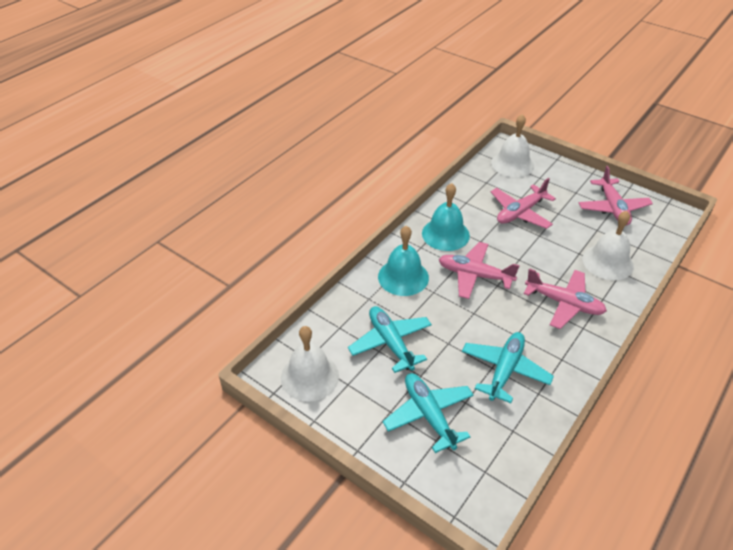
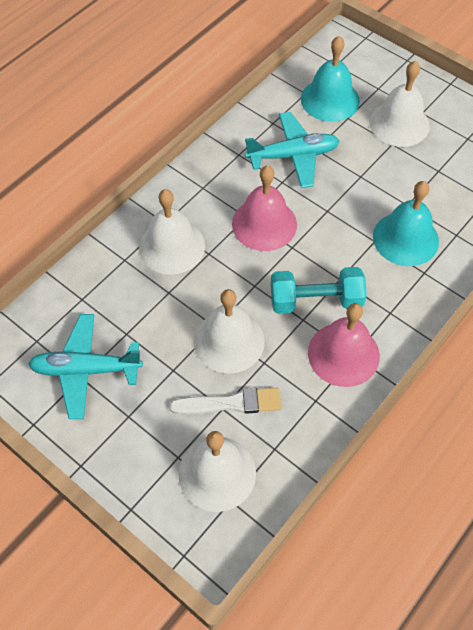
pink bell: none = 0 -> [232,166,297,251] [308,303,380,387] = 2
pink plane: [439,242,520,299] [491,178,556,229] [524,268,607,329] [579,166,653,225] = 4 -> none = 0
turquoise dumbbell: none = 0 -> [271,267,367,314] = 1
turquoise plane: [348,306,432,373] [383,373,474,453] [462,332,554,403] = 3 -> [28,314,143,419] [245,112,340,188] = 2
white bell: [281,326,339,402] [491,114,534,177] [582,211,634,280] = 3 -> [139,189,205,275] [178,431,256,512] [194,289,265,373] [369,61,430,147] = 4
white brush: none = 0 -> [170,388,281,414] = 1

